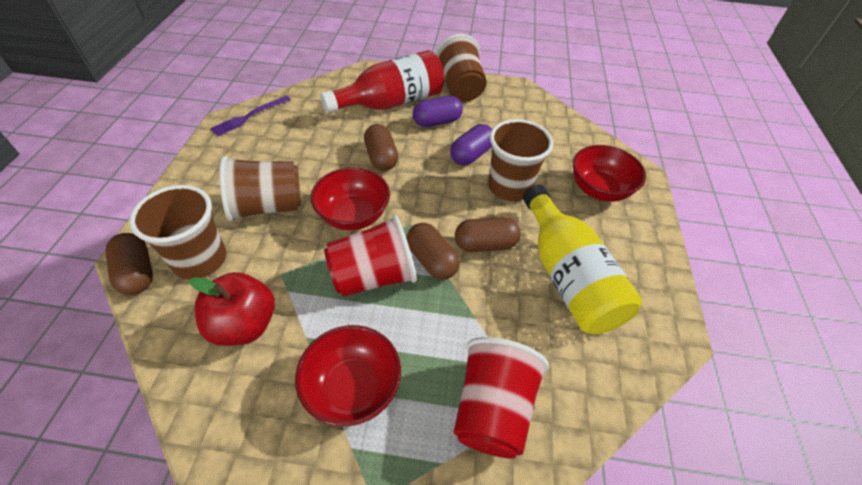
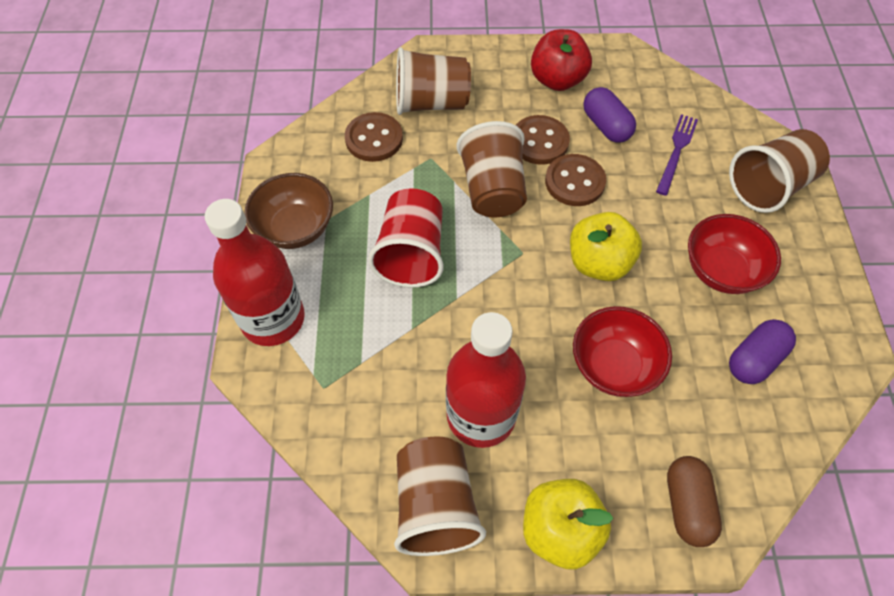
brown bowl: none = 0 -> [244,173,333,249] = 1
brown button: none = 0 -> [345,112,403,162] [516,115,570,165] [545,154,606,206] = 3
brown capsule: [105,233,153,295] [364,124,398,171] [406,223,460,280] [455,217,521,252] = 4 -> [667,456,722,547] = 1
red bottle: [320,50,444,113] = 1 -> [205,199,305,346] [446,312,526,448] = 2
red bowl: [295,325,401,426] [311,167,390,230] [573,145,646,202] = 3 -> [573,306,672,397] [688,214,781,294] = 2
red cup: [324,215,417,297] [453,337,549,459] = 2 -> [368,188,444,288] = 1
yellow apple: none = 0 -> [523,479,613,570] [570,212,642,281] = 2
yellow bottle: [523,184,642,334] = 1 -> none = 0

